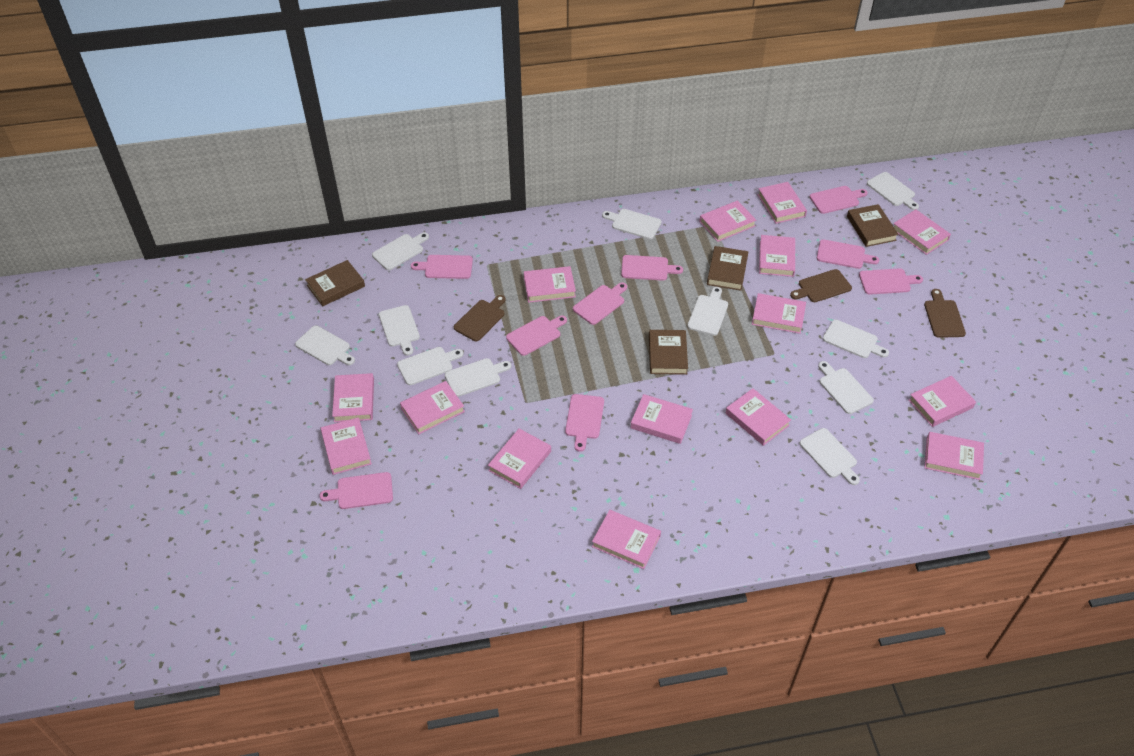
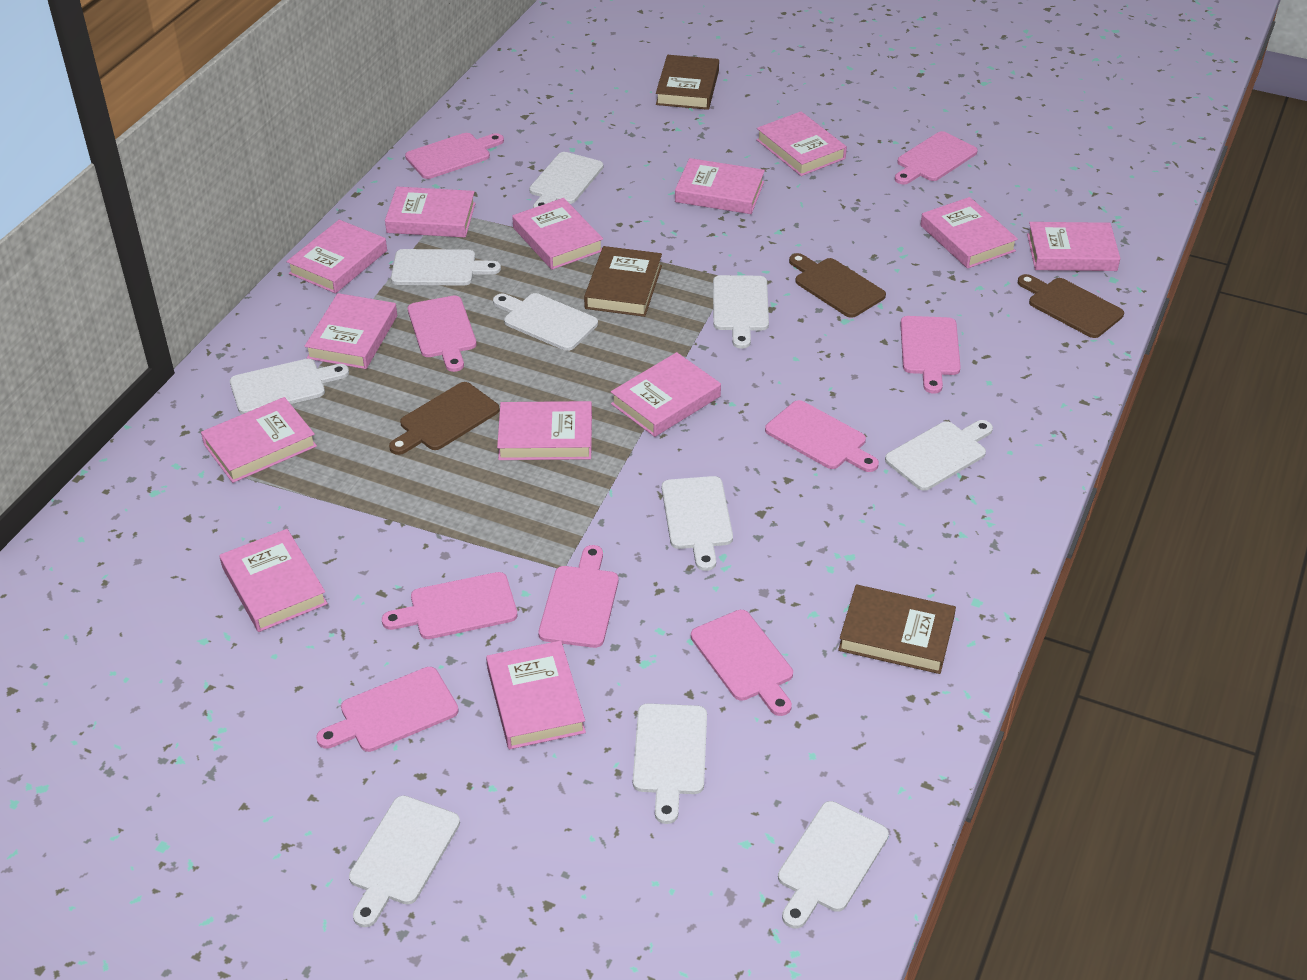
brown book: [305,260,365,306] [649,330,688,375] [707,246,749,291] [847,204,899,247] = 4 -> [584,246,662,317] [656,55,719,110] [838,584,956,674] = 3
pink book: [321,417,372,475] [332,373,374,422] [400,381,465,434] [488,428,551,489] [524,266,576,303] [592,510,661,569] [631,394,693,444] [699,200,756,242] [726,388,791,446] [752,293,806,334] [757,182,807,224] [759,235,795,277] [893,209,951,255] [908,376,976,427] [924,432,984,480] = 15 -> [201,397,317,483] [219,529,328,632] [286,220,387,294] [305,293,397,369] [385,187,476,238] [486,641,586,749] [497,401,592,460] [512,198,603,270] [611,352,721,437] [675,158,765,214] [756,111,847,176] [921,197,1018,269] [1027,222,1121,271] = 13
white cutting board: [295,325,355,365] [372,232,429,270] [379,305,420,356] [397,347,464,385] [445,358,511,397] [602,209,662,239] [687,287,728,336] [800,428,860,485] [818,361,874,414] [823,320,889,358] [867,172,919,210] = 11 -> [230,359,349,414] [349,795,460,927] [391,249,501,286] [493,293,598,351] [529,152,603,208] [633,703,707,824] [662,476,733,571] [713,275,769,349] [778,801,889,929] [885,420,993,491] = 10

